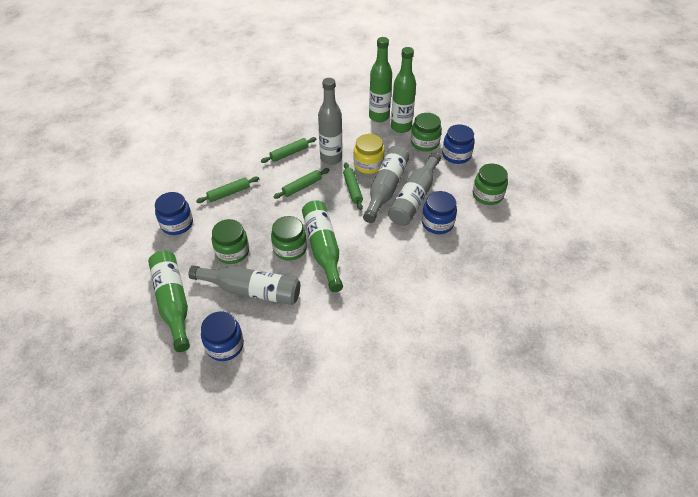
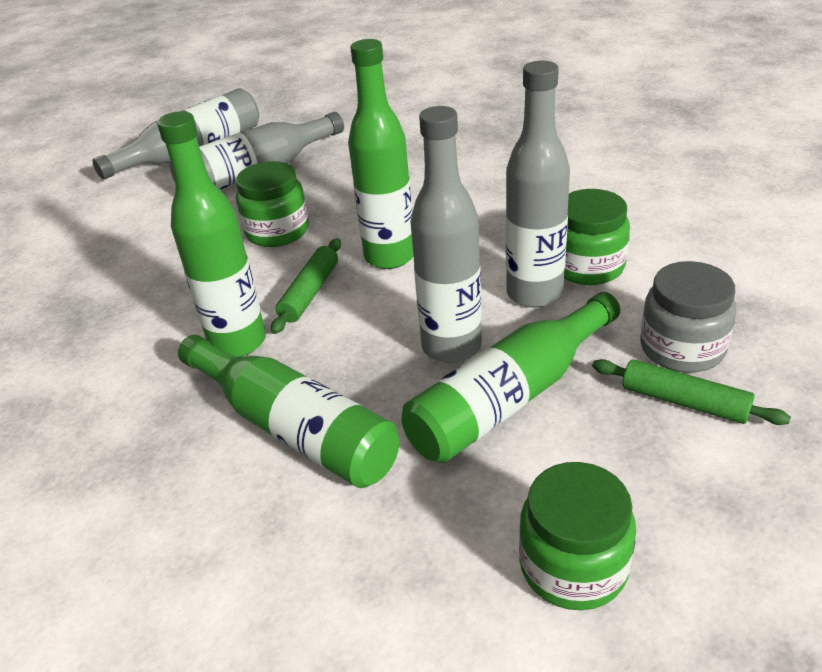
blue jar: [155,192,193,235] [201,311,244,361] [422,191,457,234] [442,124,475,164] = 4 -> none = 0
green jar: [212,219,249,264] [271,216,307,261] [411,113,442,151] [473,163,508,205] = 4 -> [236,161,309,247] [519,462,636,610] [564,189,630,285] = 3
green rolling pin: [196,177,259,203] [261,137,316,163] [273,168,330,199] [343,162,363,210] = 4 -> [271,238,341,334] [592,359,791,425] = 2
grey jar: none = 0 -> [640,261,737,373] = 1
yellow jar: [353,134,384,174] = 1 -> none = 0

